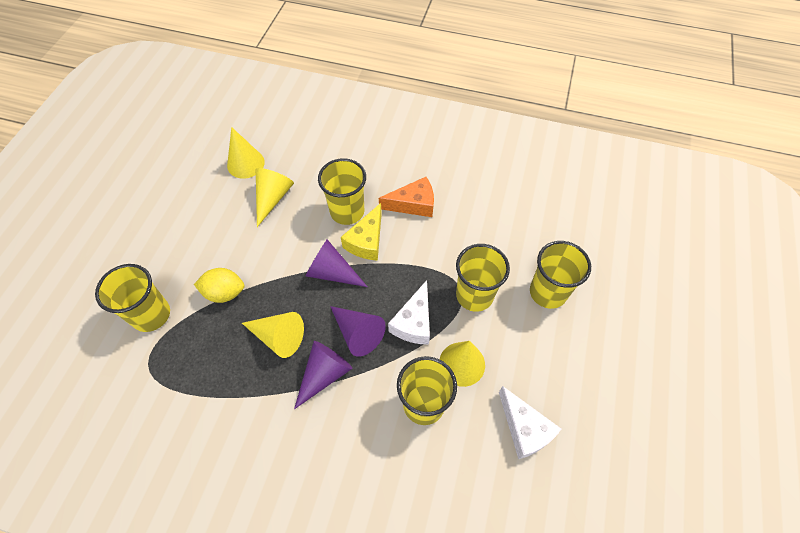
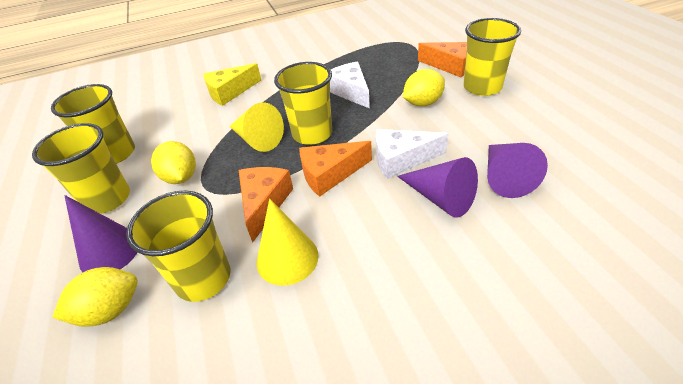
orange cheese: [379,177,434,217] = 1 -> [239,167,293,243] [299,141,372,197] [418,42,467,77] = 3
yellow cone: [227,127,265,179] [242,312,304,358] [256,168,294,227] [440,341,485,387] = 4 -> [229,102,284,152] [257,199,319,286] = 2
yellow lemon: [194,268,244,303] = 1 -> [52,267,137,327] [151,141,196,184] [403,69,445,106] = 3

